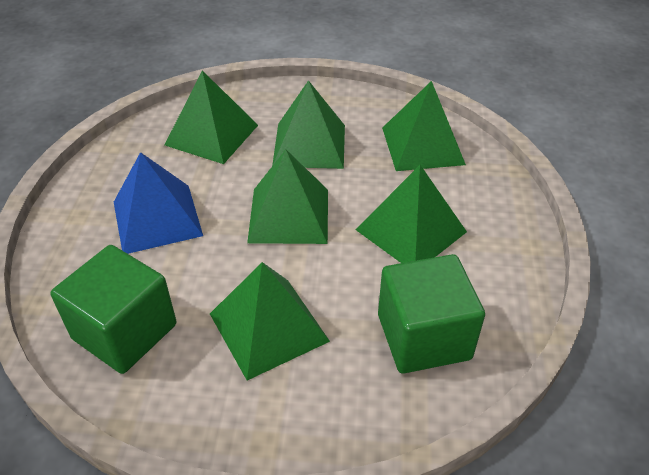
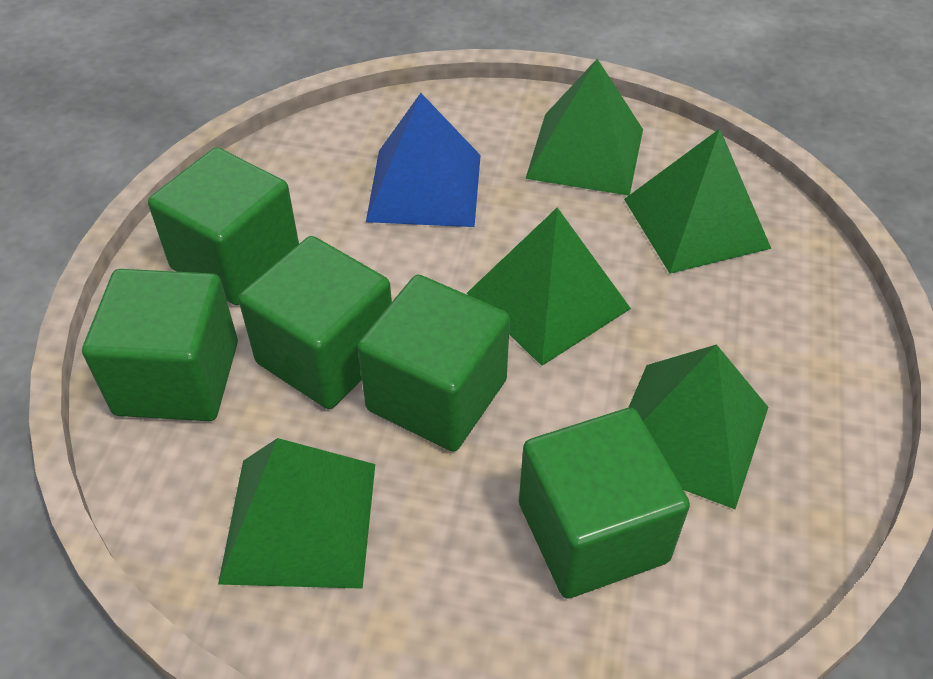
green cube: [50,245,177,374] [378,254,485,374] = 2 -> [82,269,238,421] [148,147,299,305] [238,236,392,409] [357,275,510,452] [519,408,690,599] = 5
green pyramid: [165,70,258,164] [210,262,330,380] [247,149,328,244] [272,80,345,169] [356,165,467,263] [382,81,466,171] = 6 -> [218,438,375,589] [466,208,631,366] [526,59,643,196] [624,129,771,274] [628,344,768,509] = 5

